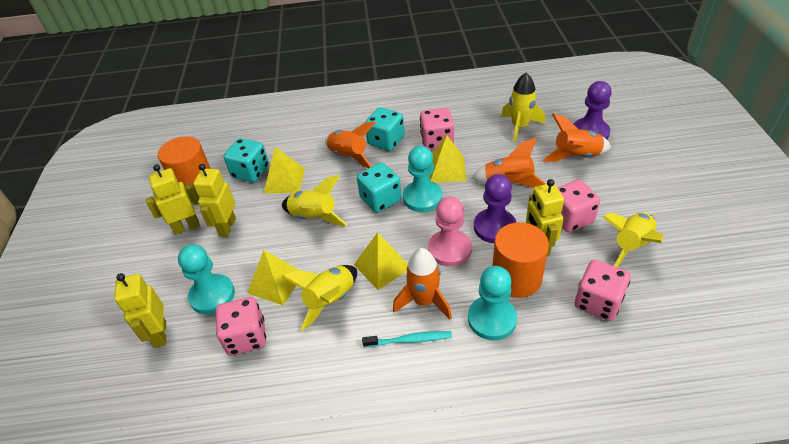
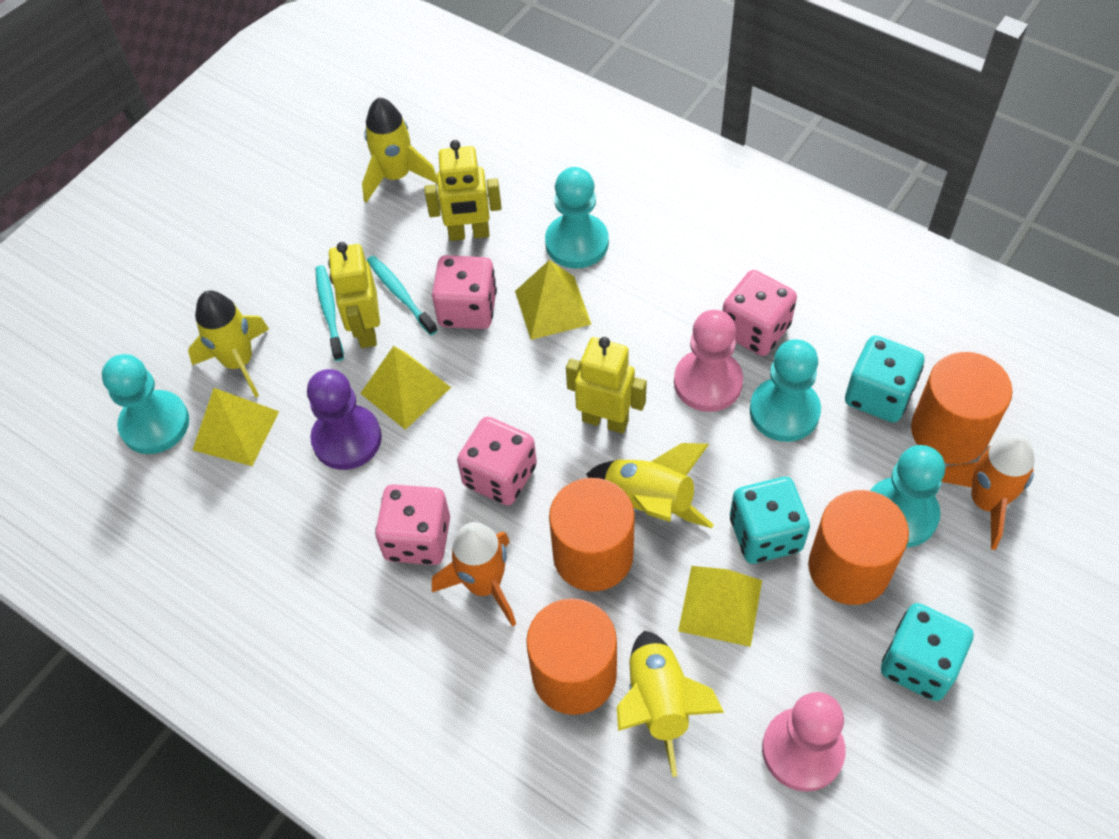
orange cylinder: [158,136,211,190] [492,222,549,298] = 2 -> [526,598,617,715] [549,478,635,591] [808,490,909,605] [911,352,1013,464] = 4
orange rocket: [325,122,375,168] [393,248,452,319] [471,137,546,187] [542,113,611,162] = 4 -> [432,522,516,627] [941,434,1035,550] = 2
pink pawn: [428,196,472,267] = 1 -> [674,310,743,412] [762,692,846,792] = 2
purple pawn: [474,174,516,243] [574,81,612,139] = 2 -> [307,369,382,470] = 1
turquoise pawn: [178,244,235,314] [403,146,442,212] [468,266,517,340] = 3 -> [102,354,189,454] [545,167,609,268] [750,339,821,442] [870,445,945,547] = 4
turquoise toothbrush: [362,331,452,347] = 1 -> [315,265,344,361] [367,255,438,335] = 2
yellow robot: [114,273,166,348] [146,164,200,235] [193,164,236,237] [526,179,564,256] = 4 -> [328,242,380,348] [424,140,502,241] [566,337,647,434] = 3

